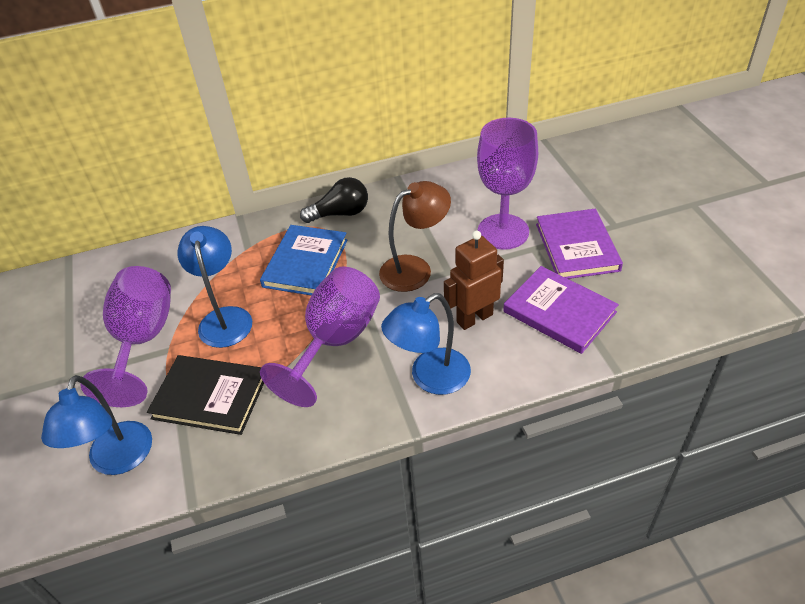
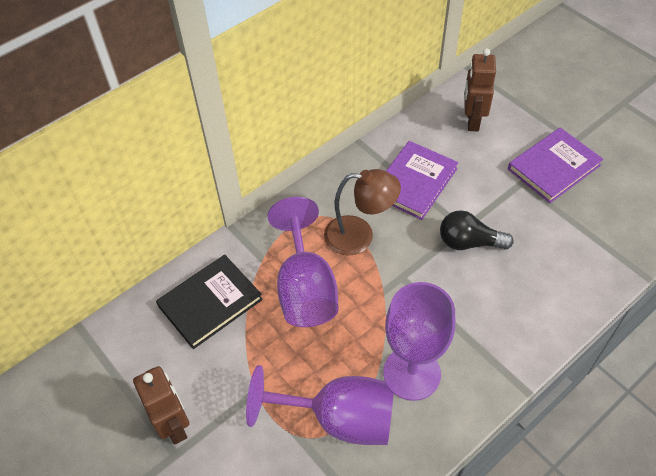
blue book: [260,225,348,296] = 1 -> none = 0
blue lamp: [41,375,152,475] [178,226,252,348] [381,293,471,395] = 3 -> none = 0
brown robot: [444,231,504,330] = 1 -> [133,366,189,444] [464,48,496,131] = 2

